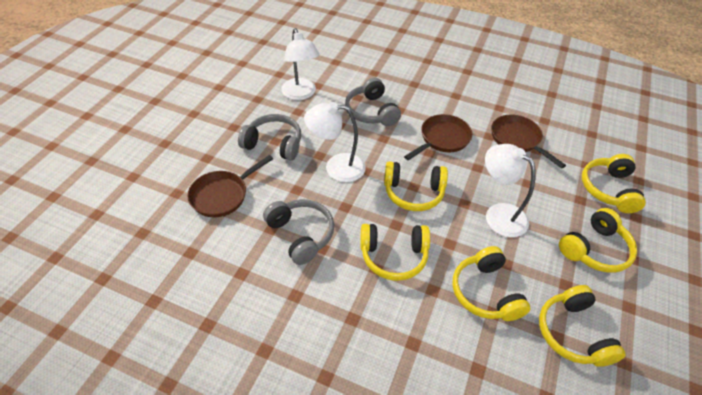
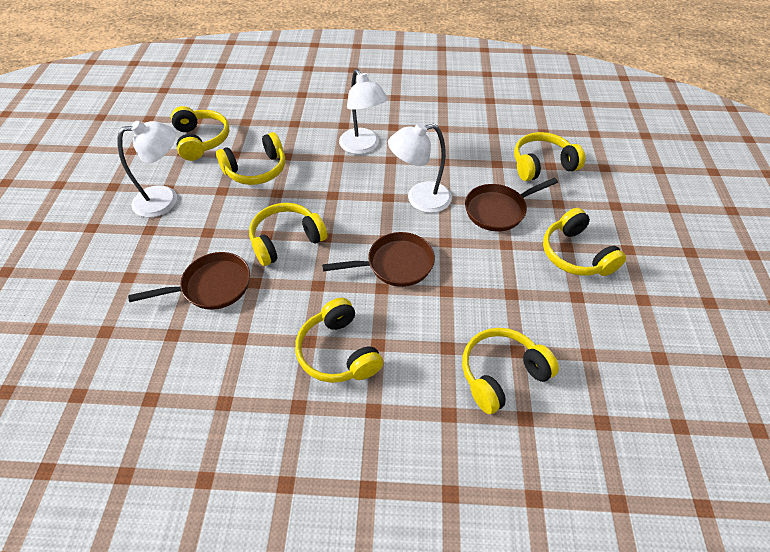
grey headphones: [238,114,301,161] [263,199,334,265] [345,78,401,126] = 3 -> none = 0
yellow headphones: [360,224,430,281] [384,161,448,211] [452,246,531,321] [539,285,626,367] [559,208,637,273] [582,154,646,213] = 6 -> [171,106,229,161] [216,132,285,185] [249,203,327,266] [295,298,383,383] [462,328,559,414] [514,132,585,181] [543,208,626,276] = 7

